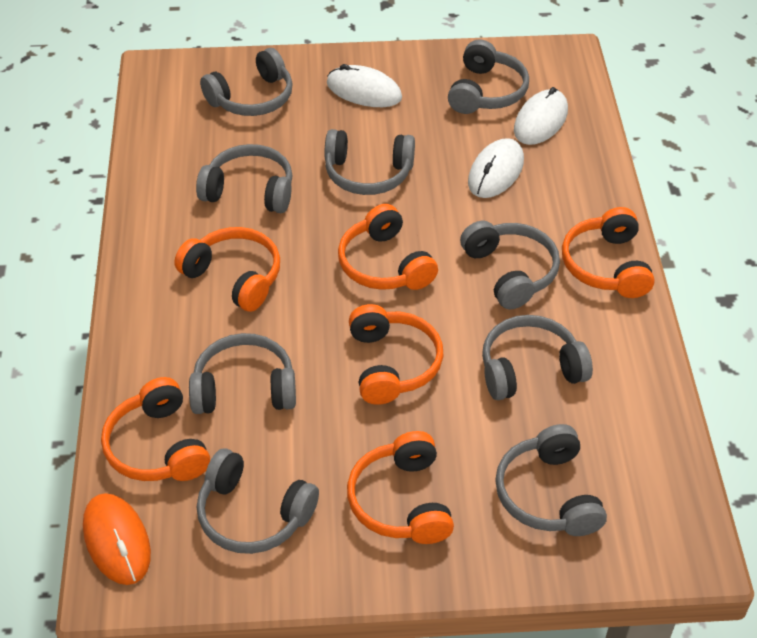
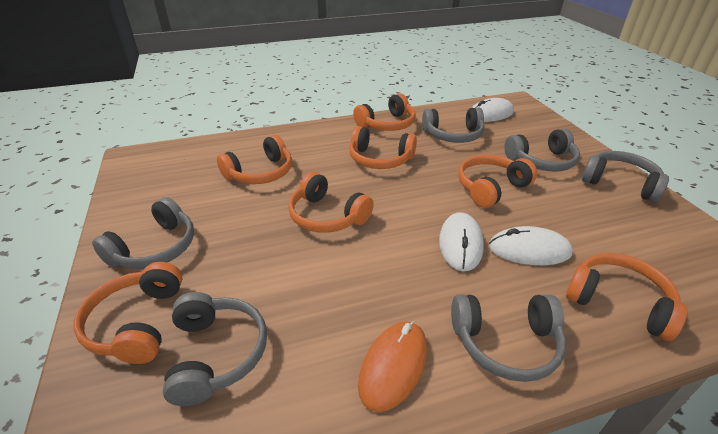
grey headphones: [189,333,296,414] [196,144,293,213] [197,449,319,554] [200,48,293,116] [324,129,415,195] [448,39,529,114] [460,221,560,309] [482,315,593,400] [495,424,607,536] = 9 -> [92,197,194,269] [163,292,267,406] [422,107,485,143] [451,295,566,382] [504,129,580,172] [582,151,669,202] = 6
orange headphones: [101,377,210,481] [174,227,280,312] [338,204,438,290] [347,431,454,544] [349,304,443,405] [562,207,655,298] = 6 -> [74,262,183,364] [217,135,292,184] [288,172,374,232] [349,126,417,169] [353,93,416,131] [458,155,537,208] [566,253,687,341] = 7

